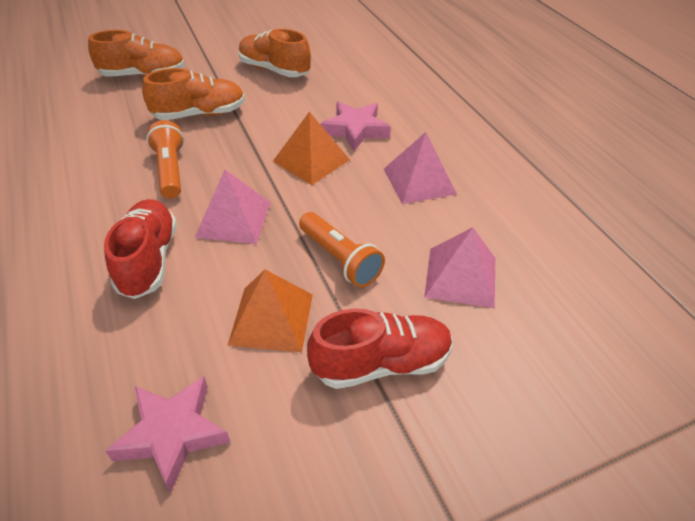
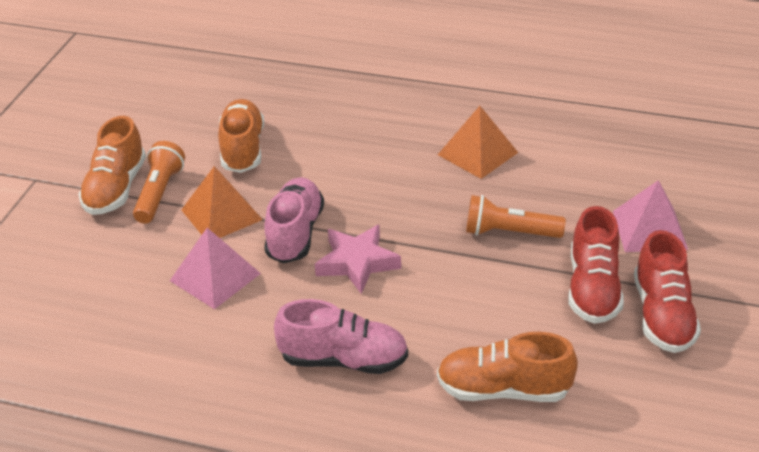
pink pyramid: [195,170,271,244] [384,132,457,204] [424,227,495,308] = 3 -> [170,228,261,309] [613,180,688,252] = 2
pink shoe: none = 0 -> [264,177,324,264] [274,299,408,374] = 2
pink star: [105,376,230,493] [320,101,391,151] = 2 -> [315,225,401,294] = 1

